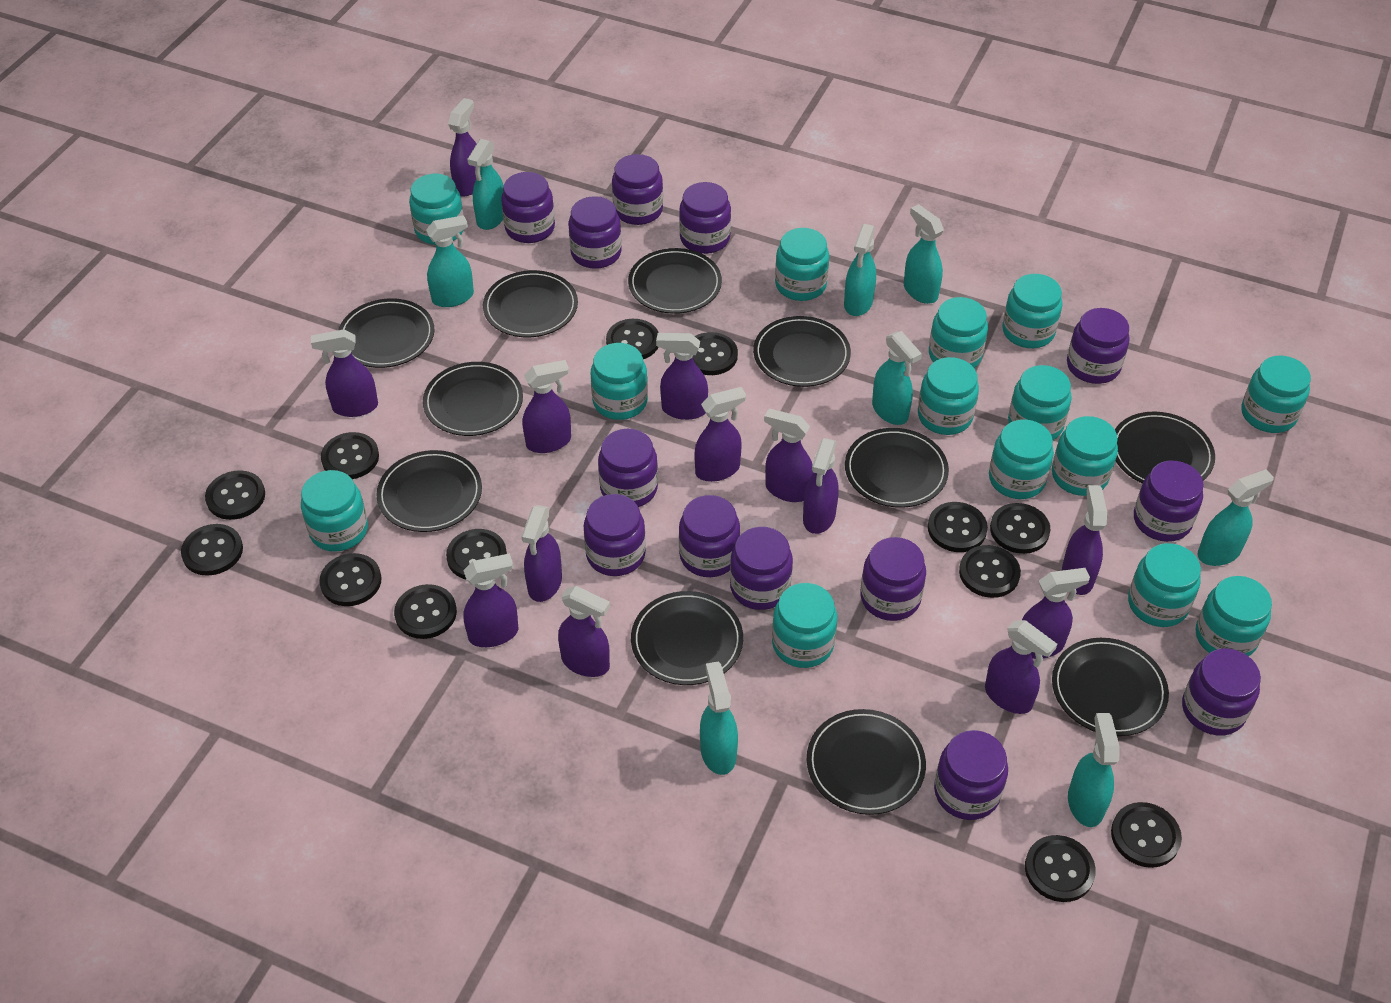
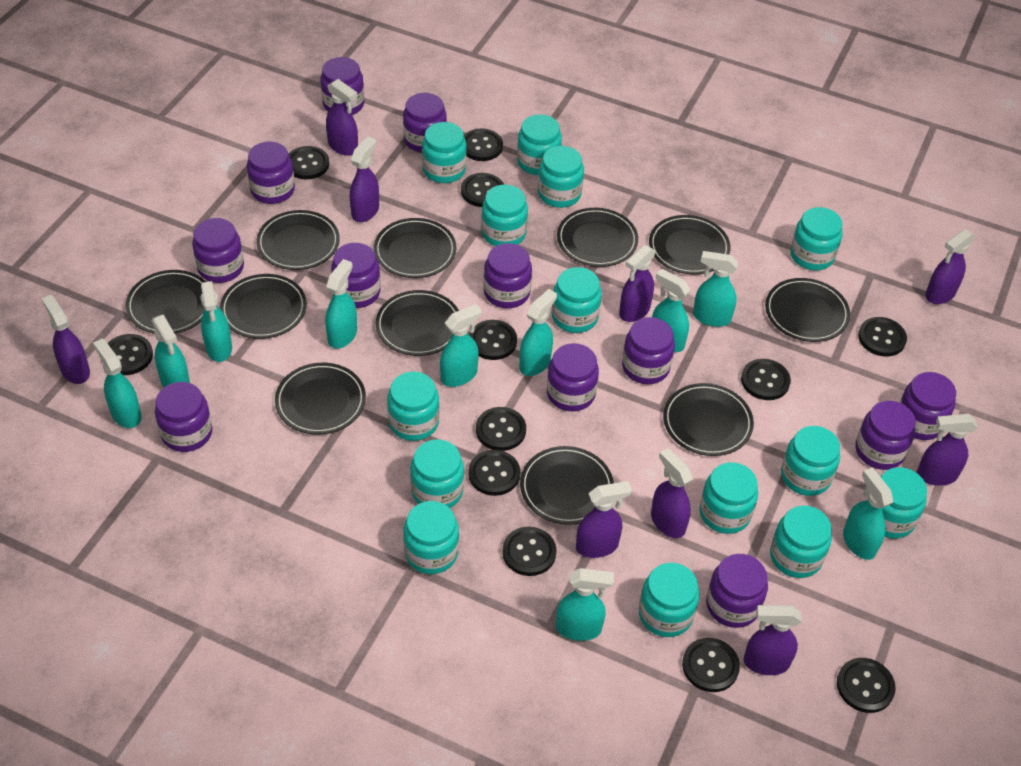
black button: [181,524,243,576] [205,470,265,520] [319,553,382,606] [321,432,379,479] [394,584,457,639] [446,529,507,579] [606,319,659,359] [693,332,738,375] [928,502,988,552] [959,545,1021,598] [990,503,1050,554] [1025,835,1096,902] [1111,802,1182,868] = 13 -> [108,334,153,375] [288,146,329,179] [461,173,504,207] [464,128,503,161] [468,450,520,496] [469,320,517,360] [476,407,526,451] [502,527,557,576] [682,638,740,692] [741,359,791,400] [837,658,896,713] [858,317,907,357] = 12
purple jar: [501,172,555,243] [568,196,622,269] [584,494,646,576] [598,428,658,507] [612,154,663,225] [679,182,731,254] [679,495,740,577] [730,527,793,610] [860,537,926,621] [934,730,1008,820] [1067,308,1130,384] [1134,461,1204,542] [1182,648,1261,736] = 13 -> [155,382,212,452] [192,218,244,283] [247,142,295,204] [321,57,364,115] [331,243,381,308] [403,93,447,153] [484,243,532,308] [547,343,599,412] [622,317,675,384] [706,554,768,628] [855,401,916,470] [899,372,956,440] = 12
purple spray bottle: [311,329,378,417] [448,98,477,197] [463,553,519,647] [521,505,562,602] [522,360,571,453] [558,586,610,677] [656,333,708,420] [694,387,746,482] [764,409,813,502] [803,438,839,534] [985,620,1057,714] [1022,568,1090,659] [1062,485,1107,595] = 13 -> [41,295,90,384] [326,79,358,156] [350,136,379,222] [576,481,632,558] [619,245,656,322] [651,448,693,538] [744,605,802,675] [917,414,978,486] [925,229,976,304] = 9
turquoise spray bottle: [426,215,474,307] [467,139,503,230] [700,662,738,775] [844,224,876,316] [872,331,922,425] [904,204,944,304] [1068,713,1120,827] [1197,469,1274,566] = 8 -> [93,339,142,428] [152,315,190,387] [201,281,232,362] [325,259,357,349] [440,304,482,387] [519,289,557,376] [556,568,614,641] [652,269,691,352] [693,251,738,327] [843,468,893,560] = 10

